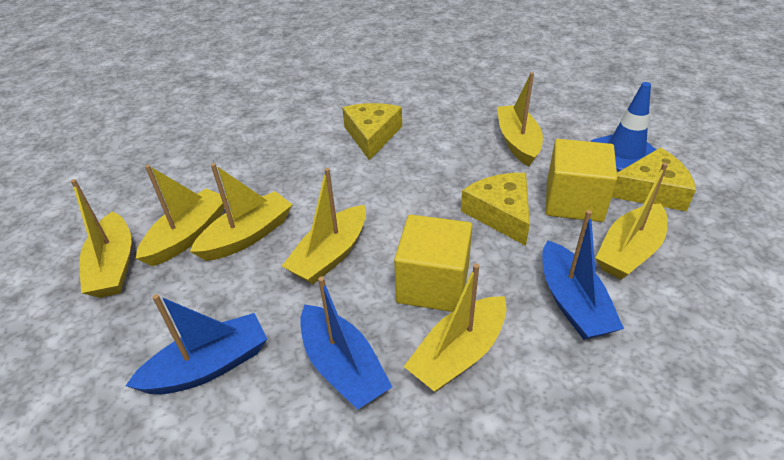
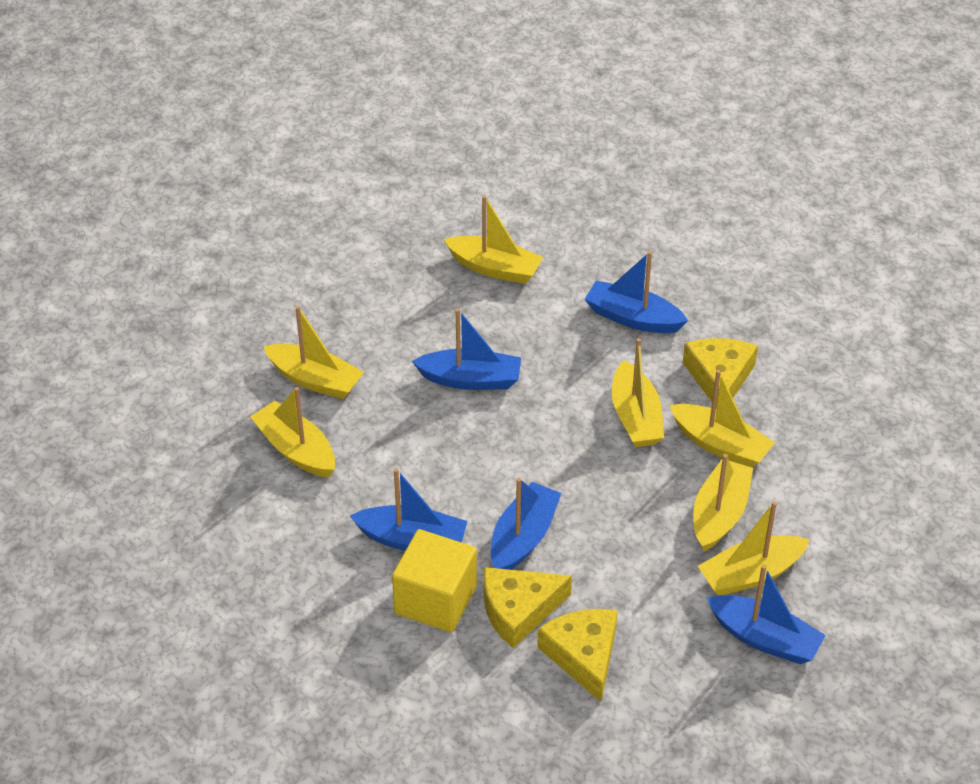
blue boat: [126,294,267,395] [300,276,392,410] [542,210,624,340] = 3 -> [350,468,467,551] [412,309,521,390] [491,478,561,570] [585,251,688,333] [707,565,826,664] = 5
blue traffic cone: [590,82,656,172] = 1 -> none = 0
yellow cube: [394,214,472,312] [546,139,617,222] = 2 -> [392,529,477,632] = 1

